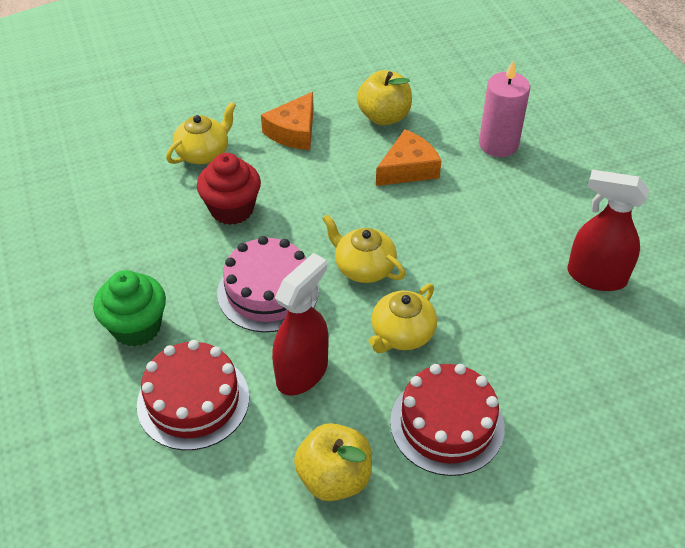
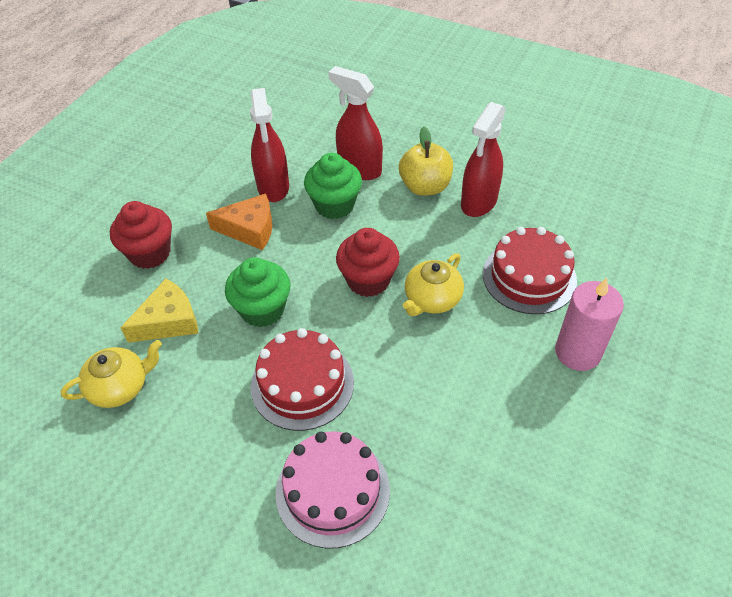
green cupcake: [93,270,166,347] = 1 -> [225,257,291,328] [304,153,362,219] = 2
orange cheese: [261,92,314,150] [376,130,441,186] = 2 -> [206,193,272,250] = 1
red cupcake: [197,153,261,225] = 1 -> [110,201,172,269] [336,228,400,297] = 2
red spray bottle: [272,253,329,396] [567,170,649,291] = 2 -> [250,88,289,202] [328,66,383,180] [461,102,506,217] = 3
yellow apple: [294,423,372,501] [357,70,412,125] = 2 -> [399,126,453,196] = 1
yellow cheese: none = 0 -> [120,279,199,343] = 1
yellow teapot: [166,102,236,164] [322,215,406,283] [369,284,437,353] = 3 -> [61,340,162,408] [403,253,464,316] = 2

